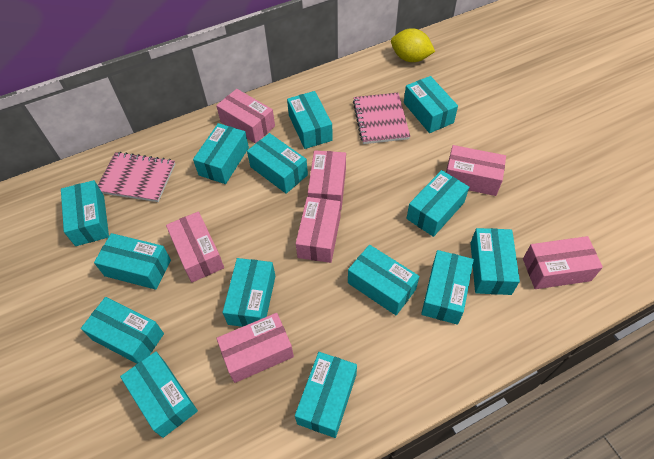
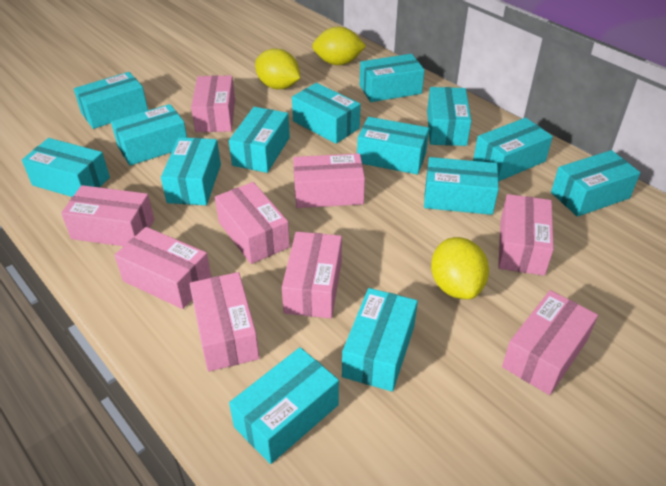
pink box: [166,211,224,282] [216,89,275,144] [216,313,294,383] [296,197,341,263] [308,151,346,210] [446,145,506,196] [523,236,603,289] = 7 -> [61,185,154,246] [114,227,211,309] [190,272,259,372] [191,75,235,132] [215,182,290,264] [282,232,342,318] [293,153,365,208] [498,194,554,276] [502,290,598,395] = 9
pink notebook: [98,152,175,202] [353,93,410,144] = 2 -> none = 0
yellow lemon: [391,28,435,62] = 1 -> [255,49,300,89] [312,27,366,65] [431,237,489,299] = 3

